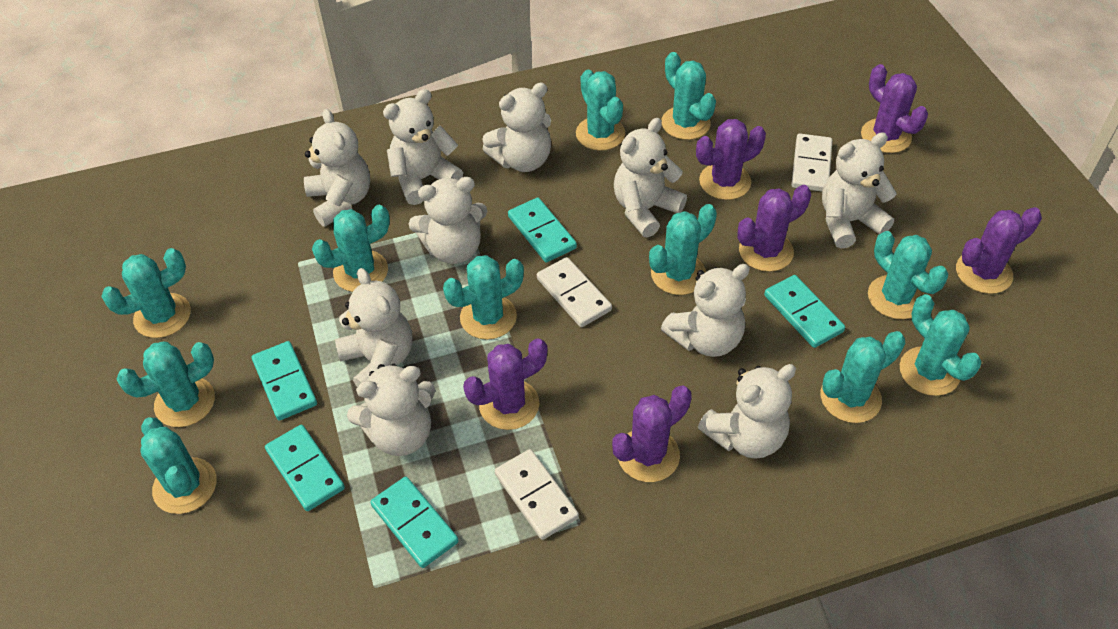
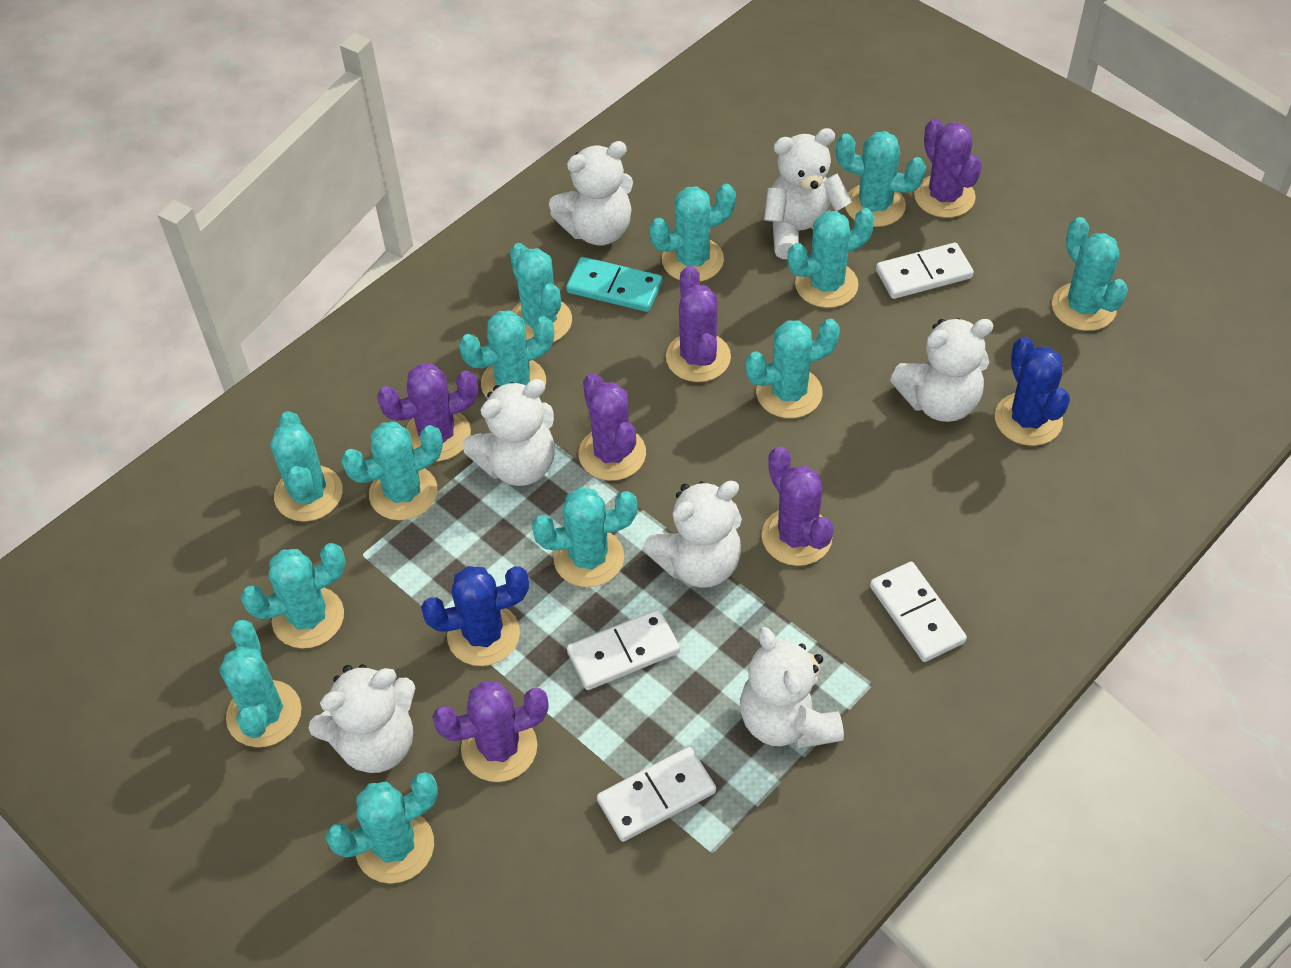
blue cactus: none = 0 -> [421,566,529,666] [995,337,1070,446] = 2
turquoise cactus: [101,248,191,338] [117,342,215,427] [141,417,217,514] [312,205,390,292] [443,255,524,340] [576,70,625,151] [649,204,717,295] [662,52,716,140] [821,331,905,423] [868,231,948,319] [900,294,982,396] = 11 -> [220,620,301,747] [241,543,346,648] [270,411,343,522] [325,772,438,883] [341,422,443,521] [459,310,554,399] [510,243,572,342] [532,487,637,587] [649,184,736,282] [745,319,840,418] [787,208,875,308] [836,131,926,227] [1052,217,1128,331] = 13
turquoise domino: [252,341,317,420] [265,425,345,511] [370,477,459,568] [508,197,577,262] [764,275,845,348] = 5 -> [566,257,662,312] = 1
white domino: [495,449,579,540] [537,257,612,327] [791,134,833,192] = 3 -> [567,609,680,690] [597,747,716,842] [870,562,967,662] [876,243,974,299] = 4
white teddy bear: [304,109,370,227] [335,268,412,387] [347,364,436,456] [383,89,463,205] [409,177,487,264] [482,83,551,172] [614,118,687,238] [661,264,750,357] [698,364,796,459] [822,132,897,249] = 10 -> [309,664,415,773] [462,379,555,486] [549,141,633,245] [642,481,742,588] [740,627,844,749] [764,128,852,259] [890,318,994,422] = 7

